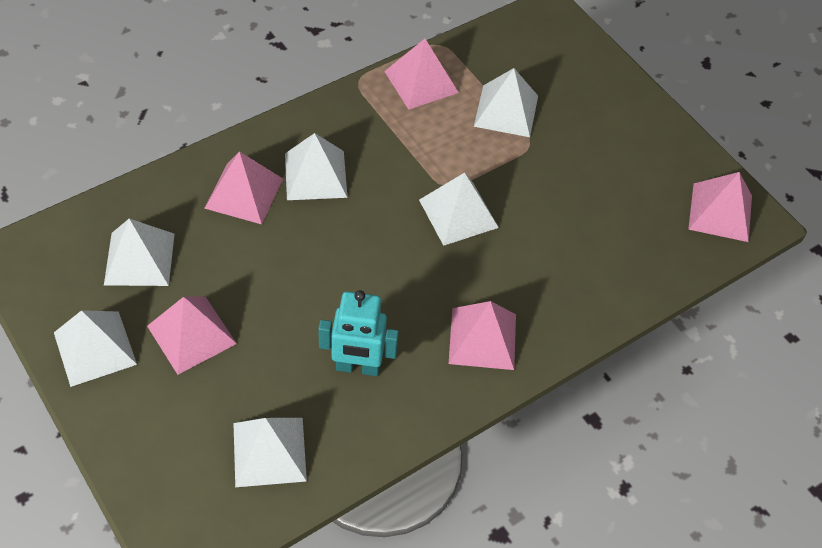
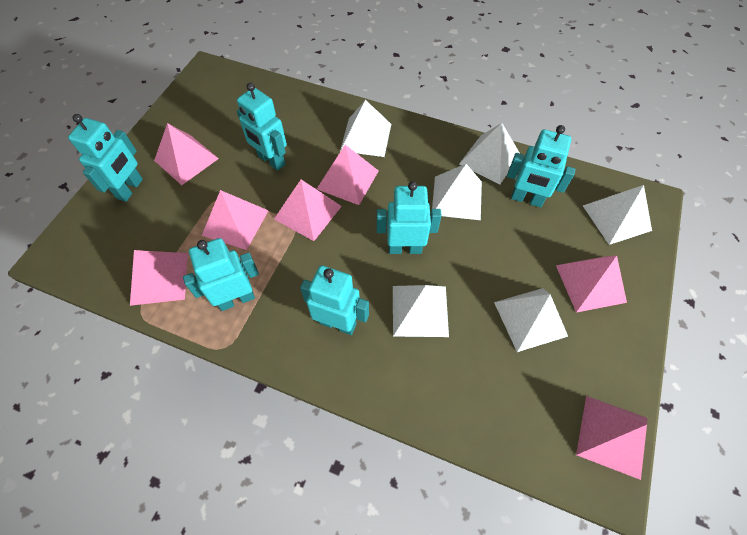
pink pyramid: [147,297,237,375] [204,151,283,224] [384,39,459,110] [449,301,516,370] [688,172,752,242] = 5 -> [130,250,188,306] [154,123,219,185] [202,190,269,250] [274,180,342,241] [317,145,379,205] [556,255,627,313] [576,396,648,480] = 7
turquoise robot: [318,290,399,376] = 1 -> [68,114,143,202] [183,238,259,311] [237,83,287,171] [300,265,369,335] [377,181,442,254] [507,125,576,207] = 6

